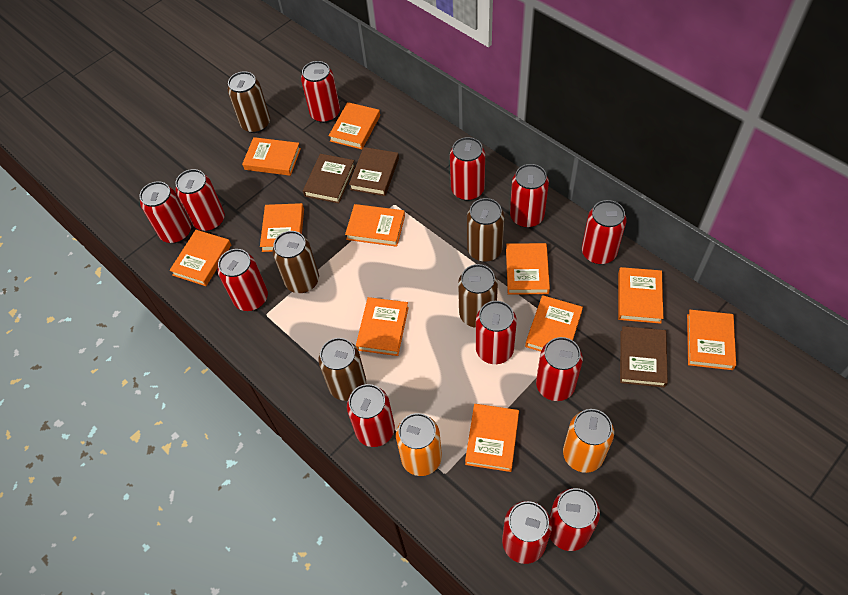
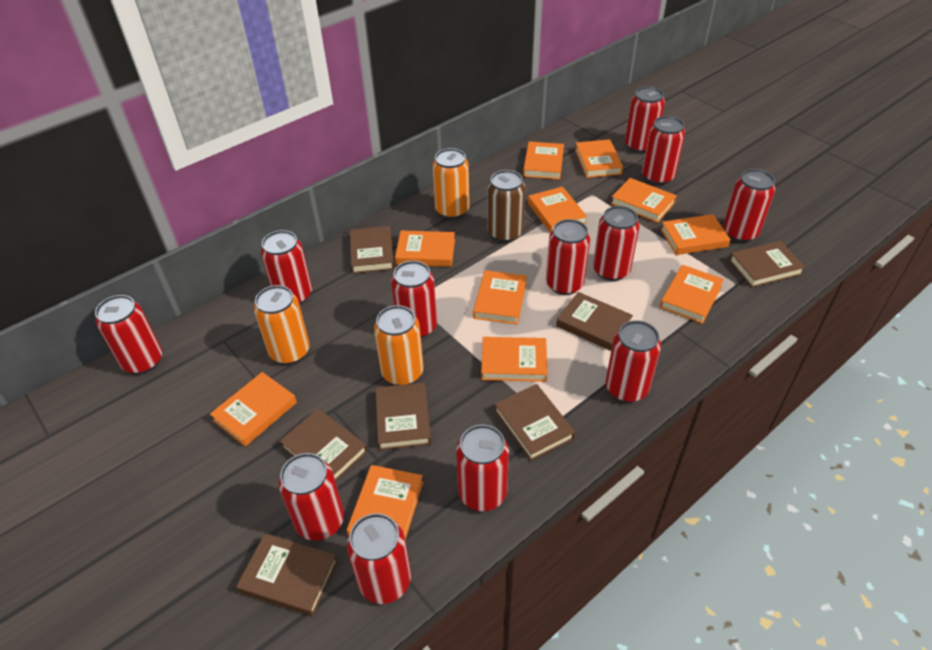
brown book: [303,154,355,203] [349,147,399,196] [620,326,668,387] = 3 -> [236,533,338,616] [280,409,368,482] [350,226,394,274] [375,383,431,450] [494,384,575,461] [556,292,633,351] [729,241,805,288] = 7
brown can: [227,71,270,133] [273,231,319,293] [318,338,366,401] [458,264,498,328] [467,198,504,262] = 5 -> [487,170,525,242] = 1
orange can: [396,413,442,476] [563,409,614,473] = 2 -> [254,285,310,364] [374,305,424,385] [432,148,470,219] = 3

